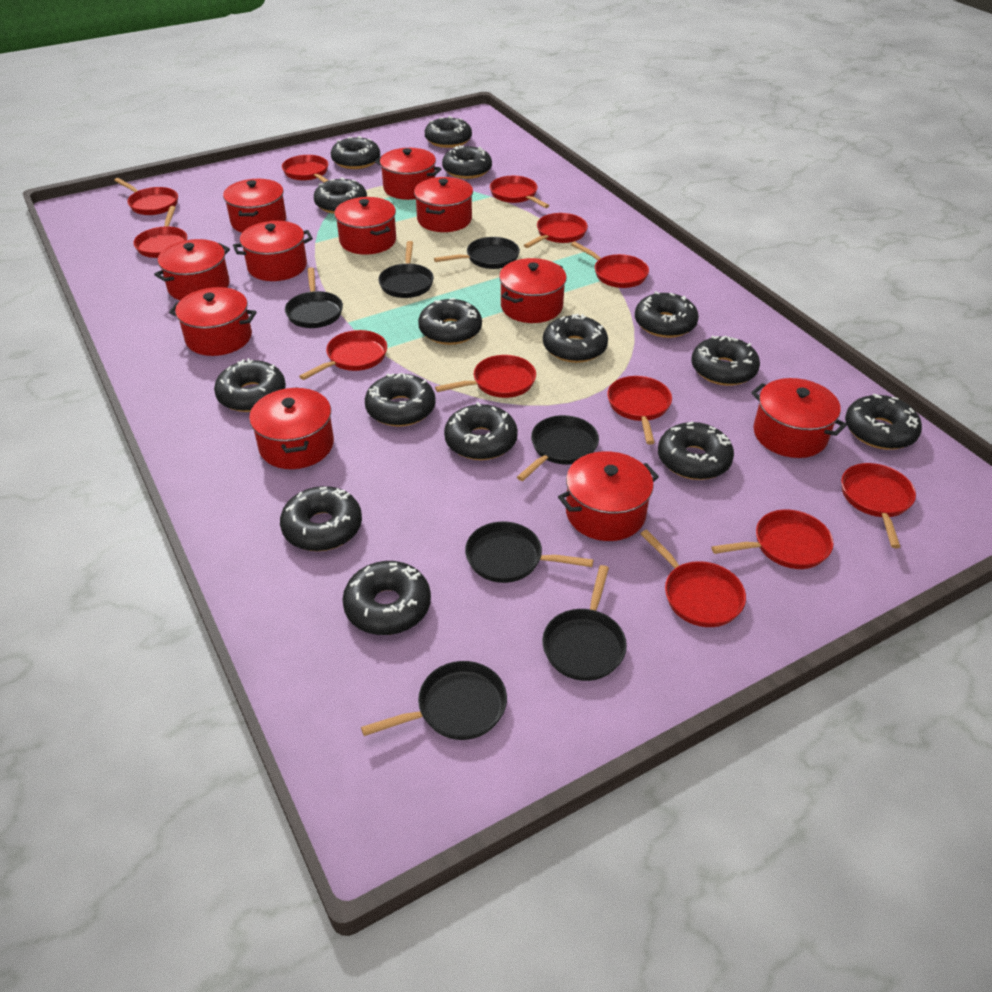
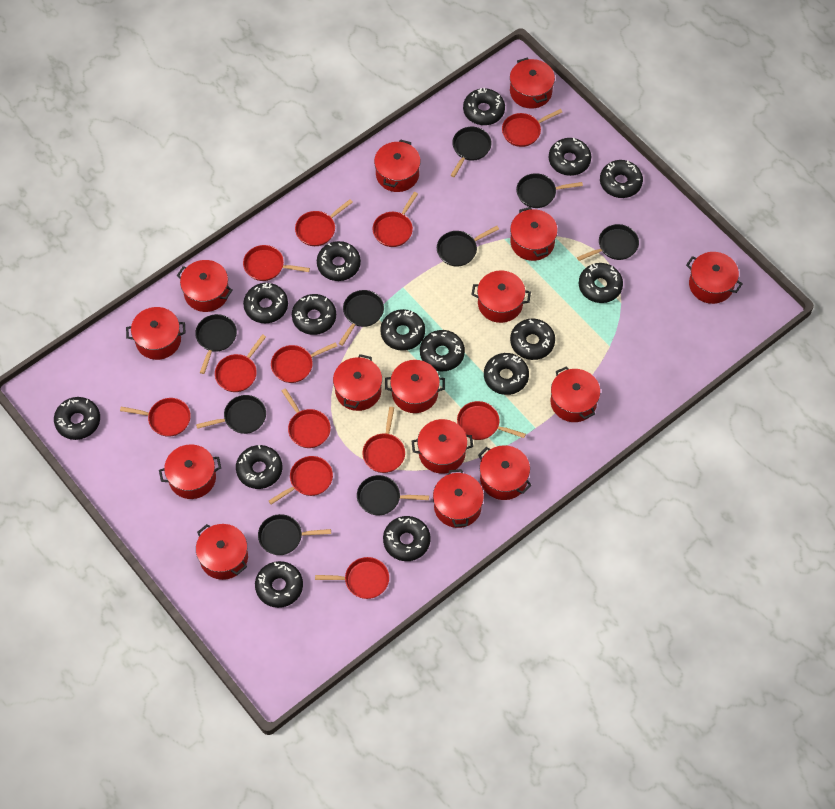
black pan: [285,267,343,328] [361,661,507,740] [378,241,434,298] [434,237,520,269] [465,522,594,583] [517,415,599,481] [542,565,627,681] = 7 -> [195,314,237,374] [196,395,266,434] [258,514,331,555] [339,290,384,346] [357,475,429,515] [437,226,499,267] [450,127,492,177] [516,173,583,208] [577,224,639,261] = 9
red pot: [154,239,230,300] [169,287,257,356] [223,179,286,233] [233,221,313,281] [249,387,334,469] [334,197,396,255] [375,148,441,200] [414,177,473,232] [499,258,567,323] [558,451,659,541] [751,378,847,458] = 11 -> [126,307,185,360] [159,444,221,499] [177,260,233,312] [196,524,248,580] [333,354,382,411] [374,139,421,192] [385,360,445,413] [412,419,473,474] [433,469,484,528] [471,270,531,323] [478,445,532,500] [510,57,555,109] [510,207,558,261] [551,366,600,422] [686,252,743,304] = 15

